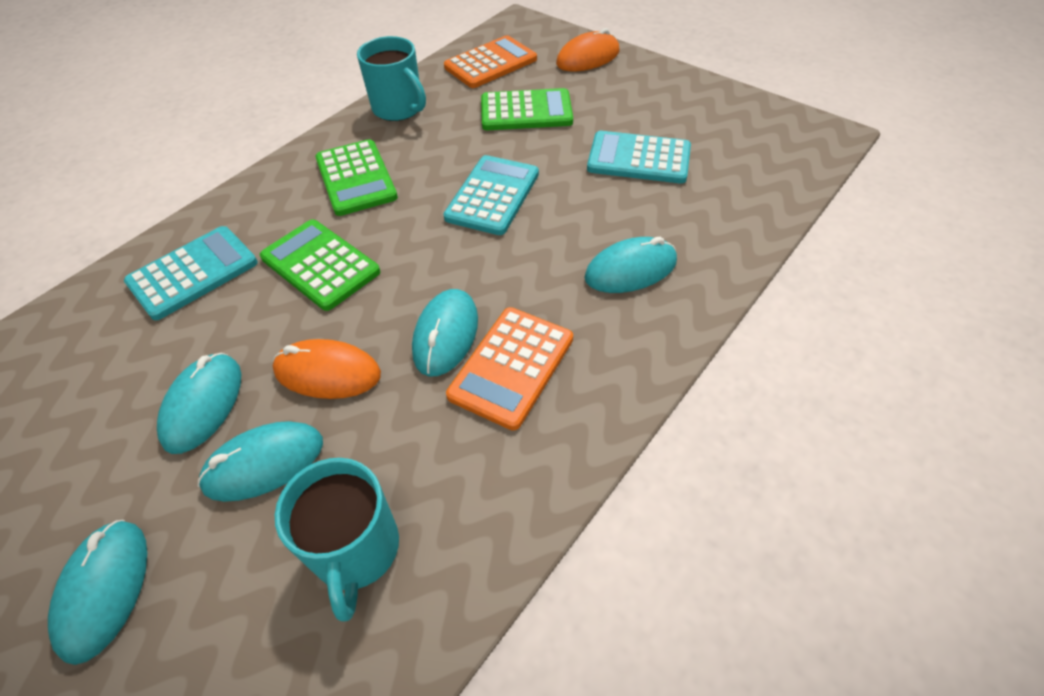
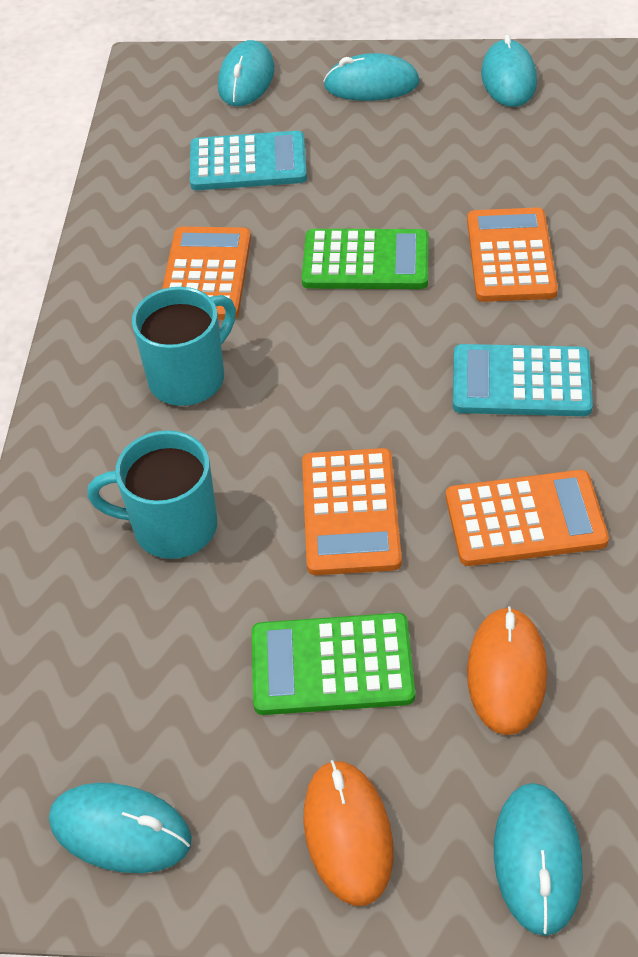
green calculator: [260,220,380,311] [315,139,398,216] [481,88,573,130] = 3 -> [252,613,415,715] [302,229,429,289] = 2
orange calculator: [444,35,537,88] [446,307,573,431] = 2 -> [162,227,251,320] [302,448,402,575] [446,470,609,566] [467,208,558,302] = 4
turquoise calculator: [124,226,258,320] [444,155,539,235] [587,131,691,184] = 3 -> [190,131,307,190] [453,344,593,416] = 2

